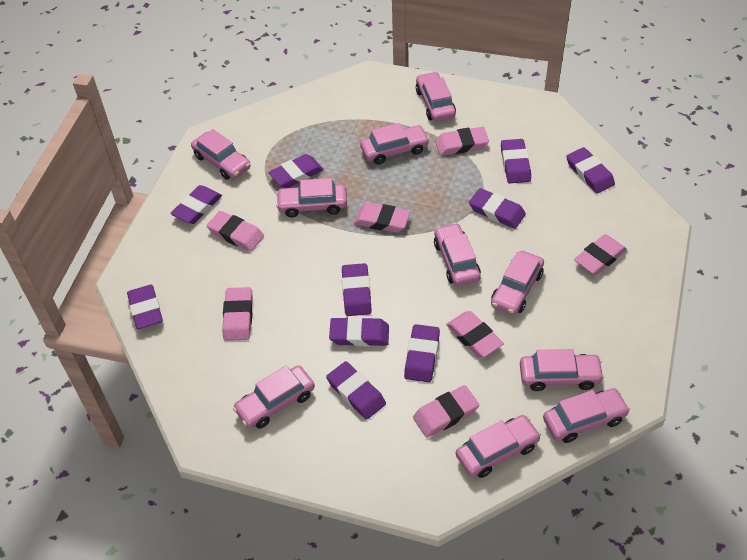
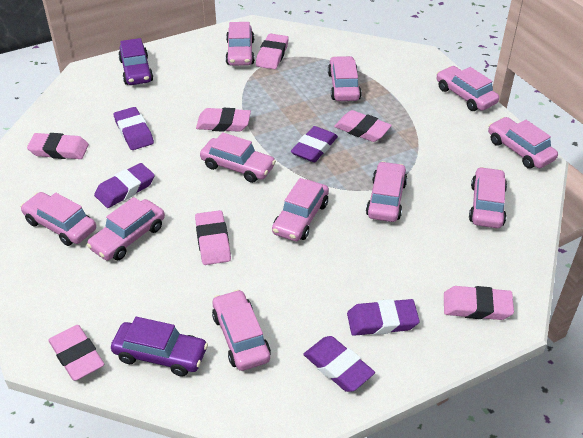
pink car: [191,129,251,180] [233,365,315,429] [276,178,347,217] [360,123,430,165] [416,72,456,122] [434,223,481,286] [456,415,541,478] [491,251,544,315] [520,349,604,391] [543,388,630,443] = 10 -> [21,192,96,246] [87,197,165,261] [200,132,276,183] [212,289,271,371] [226,22,255,66] [272,178,329,241] [328,56,362,101] [366,161,407,222] [437,66,499,111] [469,167,507,228] [488,117,558,169] = 11
purple car: none = 0 -> [111,317,208,377] [118,38,153,85] = 2
purple eraser: [127,285,163,329] [170,185,222,224] [268,154,324,188] [326,361,386,420] [329,317,389,347] [342,263,372,316] [404,324,440,382] [469,188,526,229] [501,139,531,183] [566,147,615,193] = 10 -> [94,163,155,208] [114,107,154,150] [291,126,338,162] [303,336,375,392] [347,299,420,336] = 5

